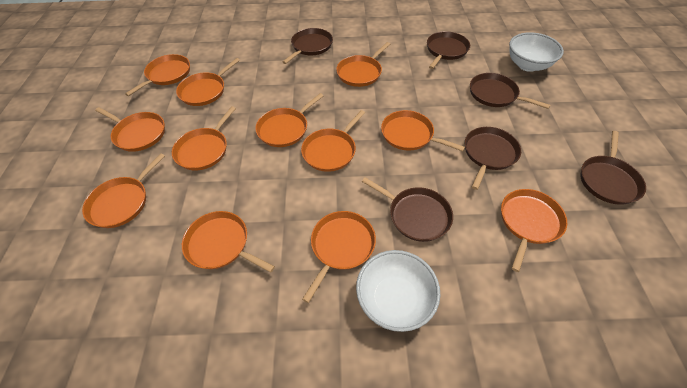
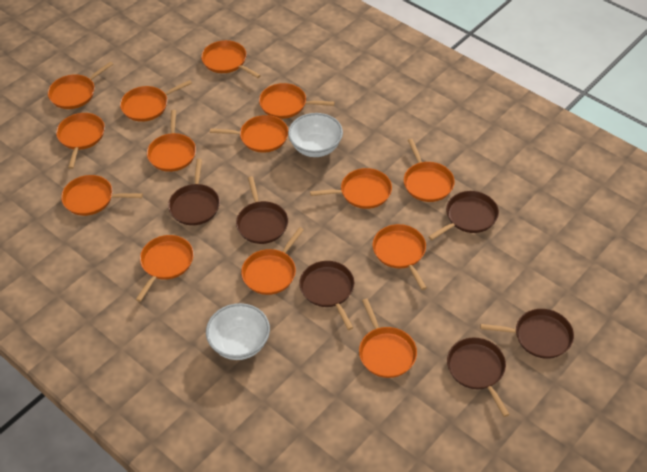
orange pan: [82,153,165,228] [95,107,165,152] [125,54,190,96] [172,106,236,170] [176,58,240,106] [182,211,275,273] [255,93,323,147] [301,110,365,172] [302,211,376,303] [336,42,390,87] [381,110,465,151] [501,189,567,272] = 12 -> [48,62,113,109] [56,113,105,169] [61,175,143,216] [120,80,192,122] [136,235,194,302] [147,110,196,172] [201,40,261,78] [210,115,288,153] [241,227,304,295] [259,83,335,119] [310,168,392,209] [359,298,417,378] [372,224,427,290] [404,138,455,202] = 14

